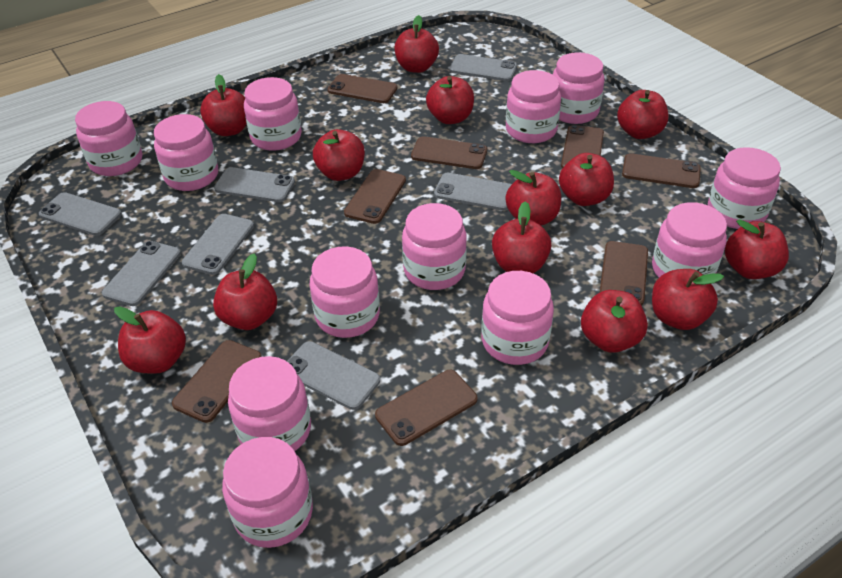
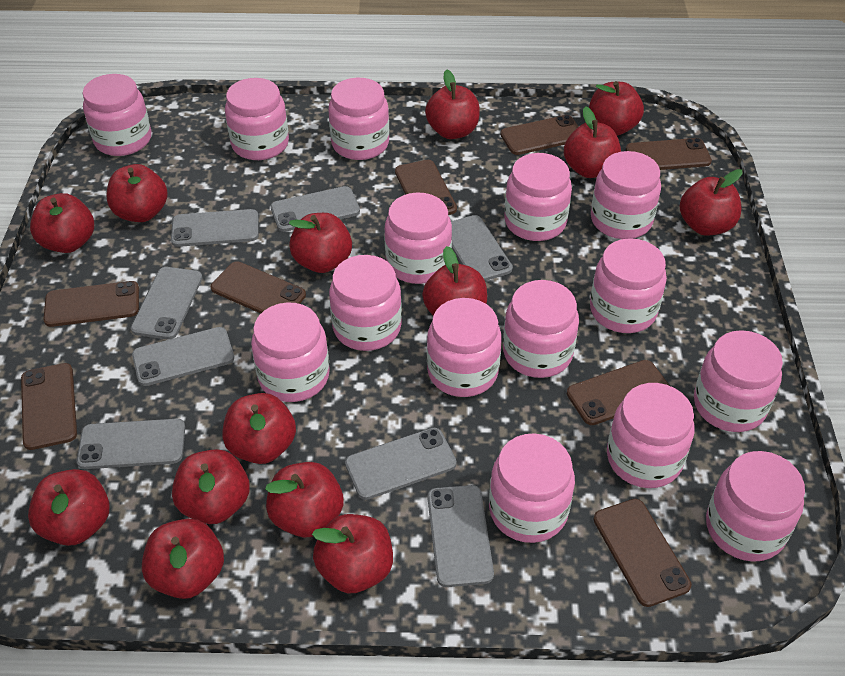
grey phone: [39,192,122,236] [102,241,181,306] [182,214,254,275] [214,167,295,202] [287,341,380,410] [434,173,512,211] [450,54,517,81] = 7 -> [77,419,185,469] [131,267,203,340] [132,327,234,386] [171,209,259,247] [271,186,360,232] [345,428,457,500] [427,485,494,587] [451,215,512,281] = 8
pink jar: [75,101,142,176] [154,114,218,191] [222,437,313,548] [228,356,311,451] [244,77,302,151] [309,246,380,338] [402,203,467,290] [481,271,554,365] [506,70,561,143] [552,52,605,124] [652,202,727,278] [708,147,781,229] = 12 -> [82,74,151,156] [225,78,289,160] [251,302,330,402] [328,78,389,160] [329,255,402,351] [384,193,452,284] [427,298,502,397] [489,433,575,543] [503,280,579,378] [504,153,572,241] [590,238,667,333] [591,151,661,239] [607,383,694,488] [694,330,783,432] [706,451,805,562] = 15
red apple: [114,306,186,374] [200,74,247,136] [213,253,277,330] [313,129,365,181] [395,15,439,73] [426,76,474,124] [492,201,551,273] [506,170,561,226] [559,153,614,206] [581,290,648,353] [617,90,669,139] [652,269,724,330] [725,219,789,279] = 13 -> [28,469,110,546] [30,193,94,253] [106,164,168,222] [142,519,224,599] [172,449,250,524] [222,393,296,464] [265,462,343,537] [289,213,352,273] [312,514,393,594] [422,246,487,315] [425,70,480,139] [564,106,621,178] [589,81,644,136] [680,169,743,236] = 14

